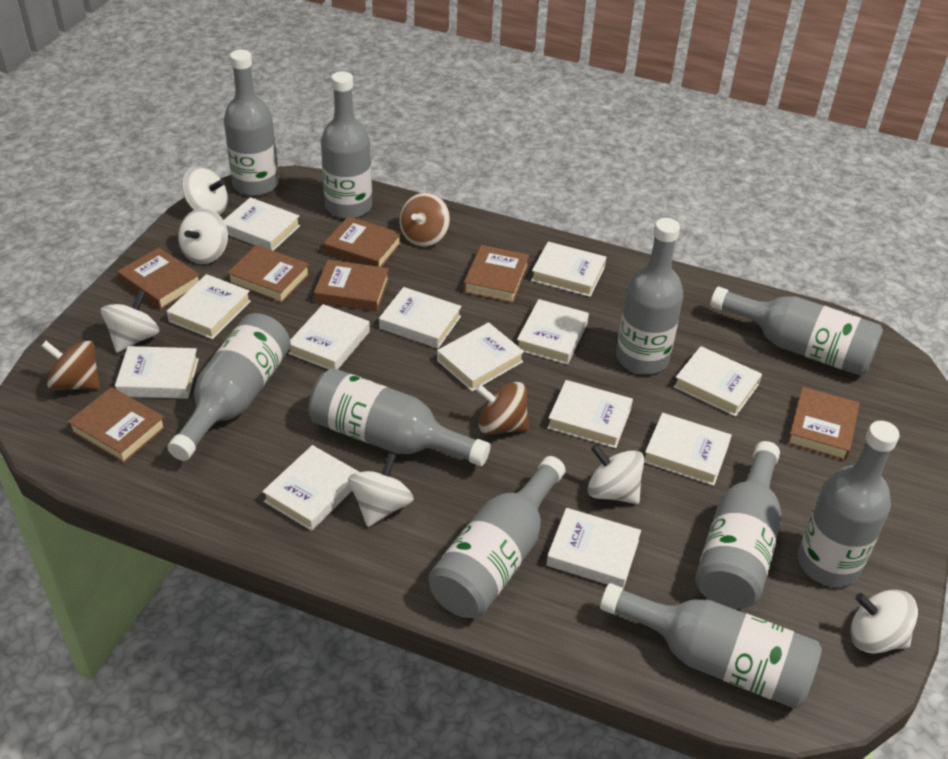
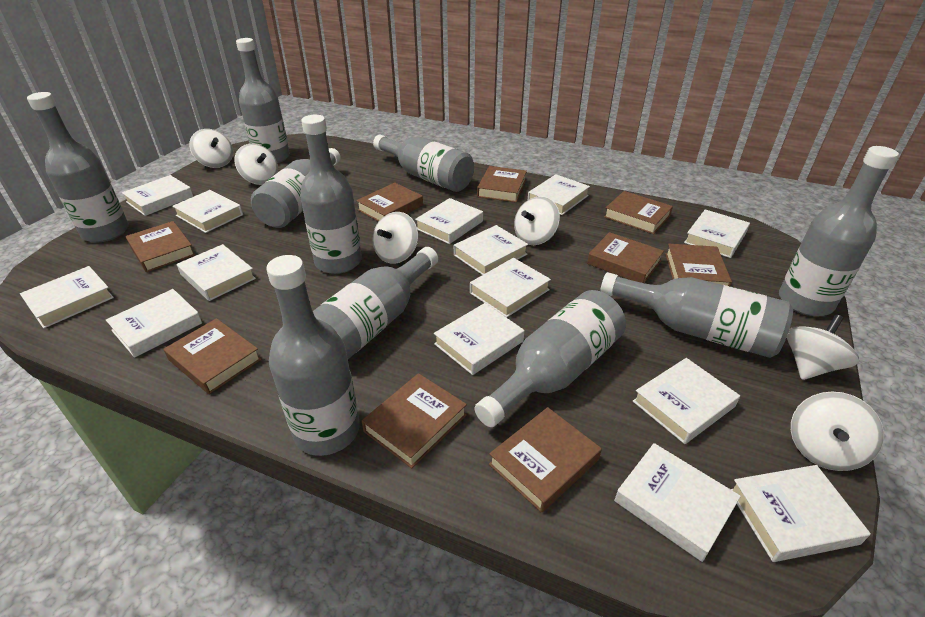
brown book: [68,387,166,464] [117,247,200,310] [227,245,310,303] [314,260,389,312] [324,216,402,267] [463,245,529,303] [787,387,860,461] = 7 -> [126,221,195,272] [164,318,262,394] [356,183,423,222] [362,373,467,468] [477,166,527,202] [489,407,602,513] [587,232,664,283] [604,191,673,234] [665,244,732,286] = 9
brown spinning top: [41,340,100,391] [399,193,450,247] [475,382,529,435] = 3 -> none = 0
white book: [115,346,199,399] [167,274,251,339] [224,197,300,251] [262,445,359,531] [288,304,370,370] [379,287,462,348] [437,322,524,391] [517,299,589,365] [531,242,606,297] [546,508,641,589] [547,380,633,448] [644,413,732,486] [674,346,762,417] = 13 -> [20,266,114,328] [106,289,202,358] [122,175,194,216] [172,190,243,233] [177,244,256,301] [415,198,483,244] [434,303,524,375] [454,225,528,275] [470,258,551,318] [528,174,590,215] [614,443,741,562] [633,358,740,444] [684,209,750,258] [731,465,871,562] = 14

